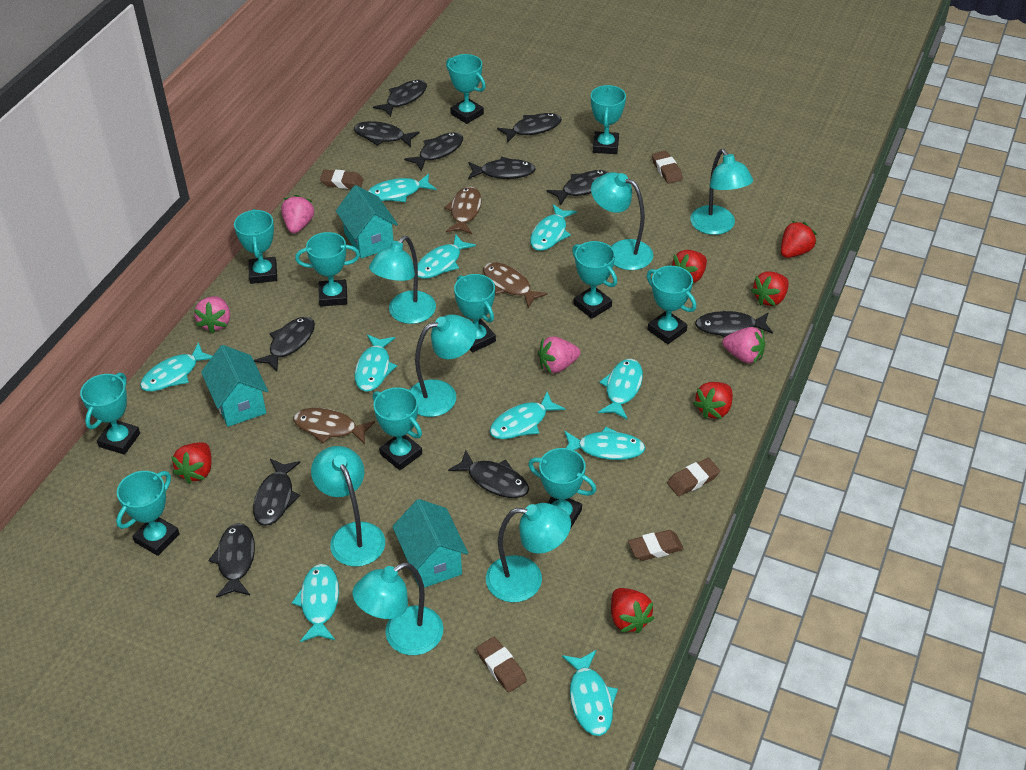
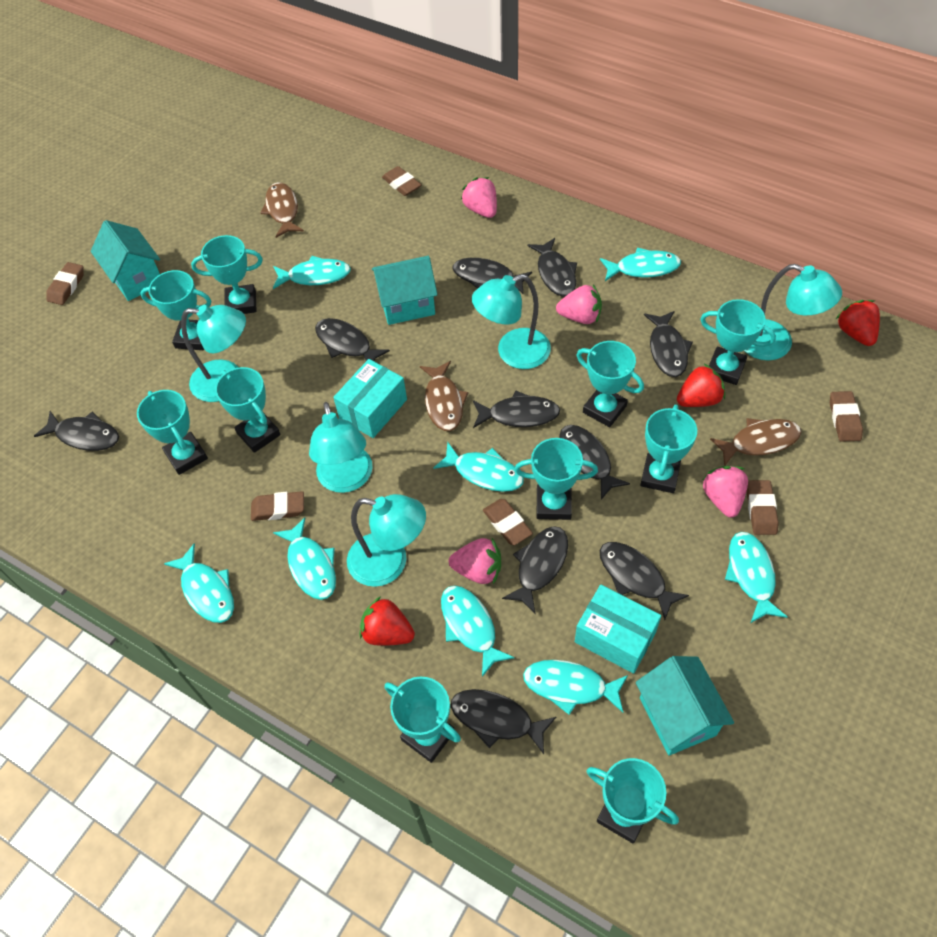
black fish: [208,523,255,598] [253,459,300,526] [254,317,315,372] [354,121,420,147] [373,80,427,117] [404,132,463,171] [448,449,529,498] [468,157,536,179] [497,113,562,143] [546,170,609,205] [695,311,773,337] = 11 -> [34,411,119,451] [315,318,390,361] [451,689,556,754] [452,258,532,294] [473,391,560,428] [502,526,568,613] [528,238,577,297] [559,425,630,500] [600,542,689,620] [644,311,693,377] = 10
brown eraser: [320,170,364,189] [476,637,527,692] [628,530,683,561] [652,151,683,184] [667,458,720,496] = 5 -> [46,262,84,305] [251,491,304,521] [382,166,421,196] [483,499,533,545] [746,480,779,535] [830,391,863,442] = 6
red strawberry: [171,442,212,484] [611,588,654,633] [672,250,707,283] [693,382,733,419] [751,271,789,306] [781,221,817,258] = 6 -> [360,596,415,646] [677,364,725,407] [836,300,880,346] = 3
turquoise box: none = 0 -> [333,359,407,438] [575,585,661,674] = 2
turquoise fish: [140,342,212,391] [292,564,339,642] [355,334,397,392] [368,174,436,202] [418,234,476,279] [490,391,565,439] [530,204,577,251] [562,650,618,736] [564,427,645,460] [598,359,643,419] = 10 -> [164,544,234,623] [273,256,351,289] [273,517,336,600] [433,443,524,492] [441,585,515,677] [523,660,628,715] [600,248,681,281] [725,532,788,623] = 8
turquoise lamp: [311,446,385,567] [353,562,443,655] [369,236,436,324] [410,314,477,417] [486,503,571,602] [591,172,653,270] [690,149,753,235] = 7 -> [181,305,246,402] [309,402,373,493] [347,494,426,587] [472,274,551,369] [744,264,842,361] = 5
turquoise trophy: [80,373,140,455] [116,471,179,556] [234,209,277,284] [295,232,360,307] [373,387,422,470] [446,54,486,124] [454,274,496,353] [528,448,596,527] [572,241,617,319] [591,85,626,154] [647,266,696,344] = 11 -> [137,390,208,475] [140,270,211,350] [191,235,263,314] [215,367,281,453] [385,677,461,763] [515,438,598,520] [577,341,644,427] [586,758,679,843] [640,404,697,493] [700,299,776,385] = 10

